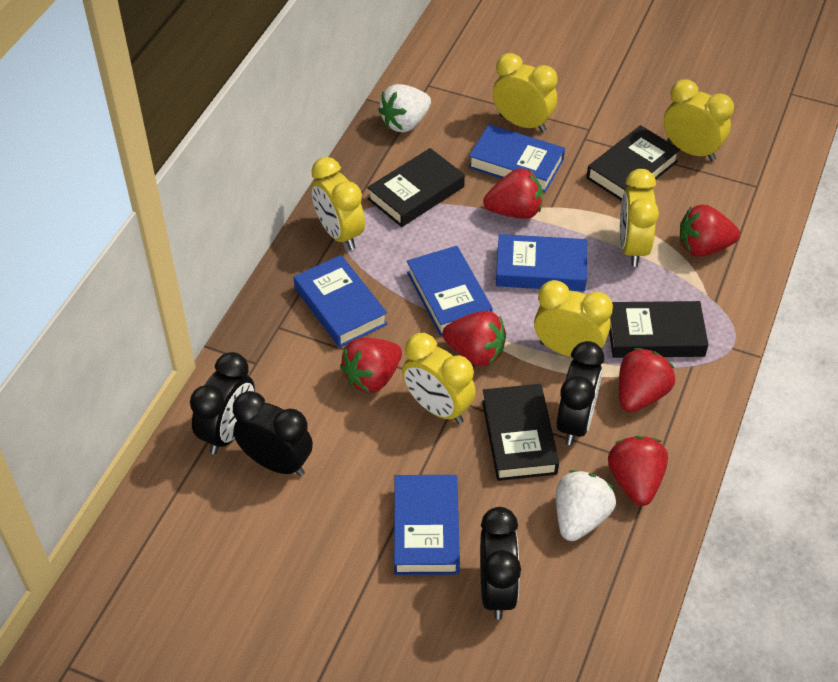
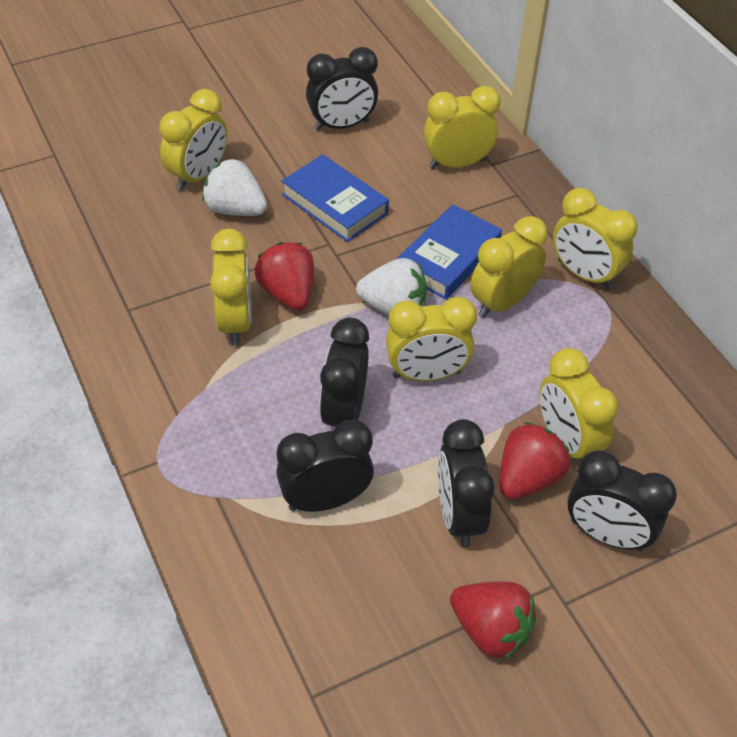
black book: [367,148,465,227] [482,384,559,481] [587,125,680,201] [609,301,709,358] = 4 -> none = 0
black clock: [190,352,255,454] [233,391,313,476] [480,507,521,620] [557,341,604,445] = 4 -> [276,420,374,512] [306,47,378,131] [320,318,369,427] [438,419,495,548] [568,450,677,551] = 5
blue book: [294,255,387,347] [394,475,460,575] [407,246,493,336] [469,124,565,192] [496,234,587,292] = 5 -> [281,154,389,242] [397,204,502,300] = 2
red strawberry: [340,337,402,393] [442,311,506,366] [483,168,543,219] [608,436,668,506] [619,348,675,412] [680,205,740,257] = 6 -> [255,242,314,311] [450,581,536,660] [499,422,570,500] = 3
yellow clock: [311,157,365,250] [402,333,476,424] [493,53,558,132] [534,280,613,357] [620,169,659,267] [664,79,734,161] = 6 -> [159,89,227,191] [210,229,252,346] [386,297,477,381] [424,86,500,169] [470,216,548,318] [540,348,619,461] [553,188,638,289] = 7

